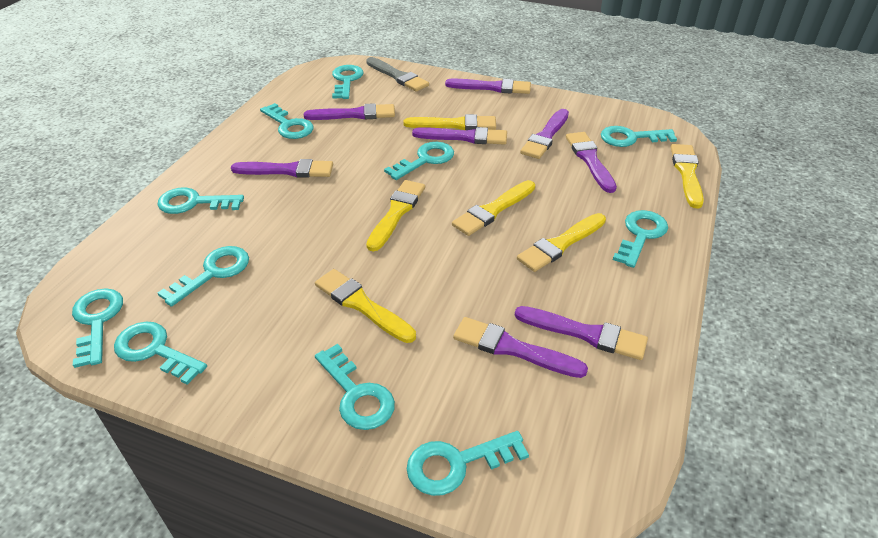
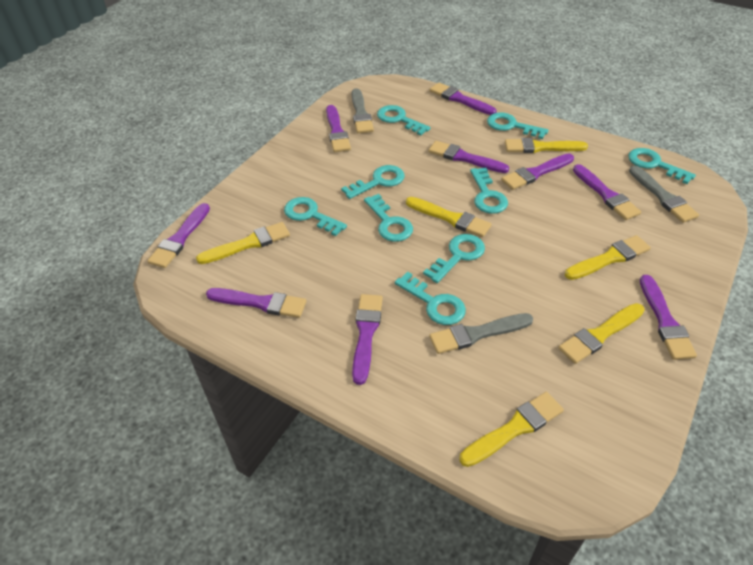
grey brush: [366,57,429,92] = 1 -> [352,88,374,133] [429,313,533,354] [629,165,699,223] = 3
purple brush: [231,159,333,178] [304,103,395,120] [412,127,507,145] [445,78,531,94] [453,317,588,378] [515,306,648,360] [520,109,569,159] [566,132,617,193] = 8 -> [147,203,210,268] [206,288,306,318] [326,105,351,152] [352,294,383,385] [428,141,509,173] [430,83,497,115] [501,153,574,190] [573,164,641,220] [640,275,697,360] = 9
turquoise key: [72,288,123,368] [114,322,207,385] [158,187,244,214] [158,246,249,307] [260,103,314,139] [315,344,395,430] [332,65,363,99] [384,142,454,180] [407,431,529,496] [601,126,677,147] [613,210,668,268] = 11 -> [284,197,347,236] [341,165,405,199] [364,194,413,242] [377,105,431,136] [395,272,466,325] [423,234,485,283] [470,168,508,214] [487,112,549,139] [628,148,696,184] = 9

